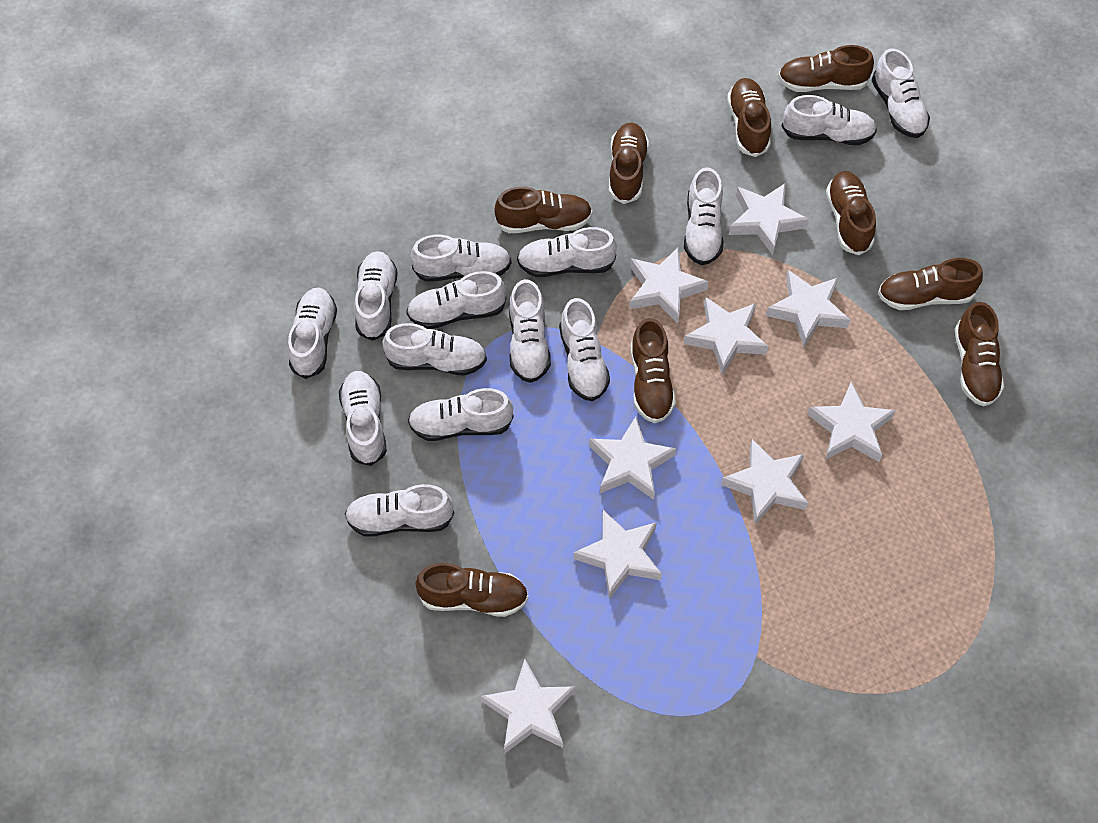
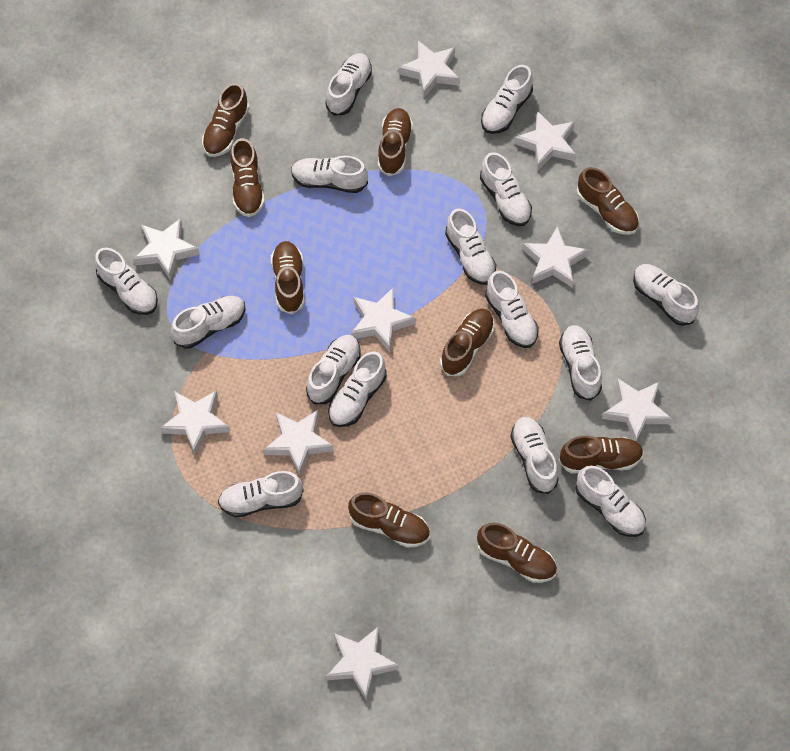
white shoe: [288,288,337,379] [339,371,387,466] [345,484,454,537] [354,251,398,341] [383,323,487,376] [406,271,506,329] [408,388,513,441] [410,235,511,282] [509,279,551,383] [517,227,617,277] [559,298,610,401] [684,167,723,265] [782,95,877,146] [872,48,930,138] = 14 -> [95,248,158,315] [171,296,246,349] [218,471,304,518] [291,156,368,193] [306,335,361,404] [325,53,372,116] [328,351,387,427] [445,208,496,285] [480,152,532,226] [481,65,533,134] [485,271,539,348] [510,417,559,494] [559,325,602,401] [575,466,646,537] [633,264,699,326] = 15

